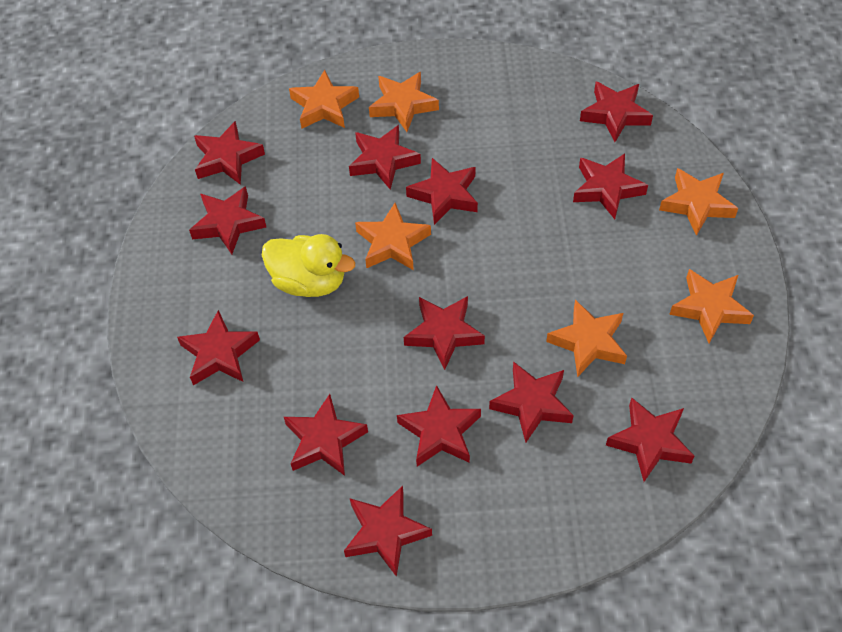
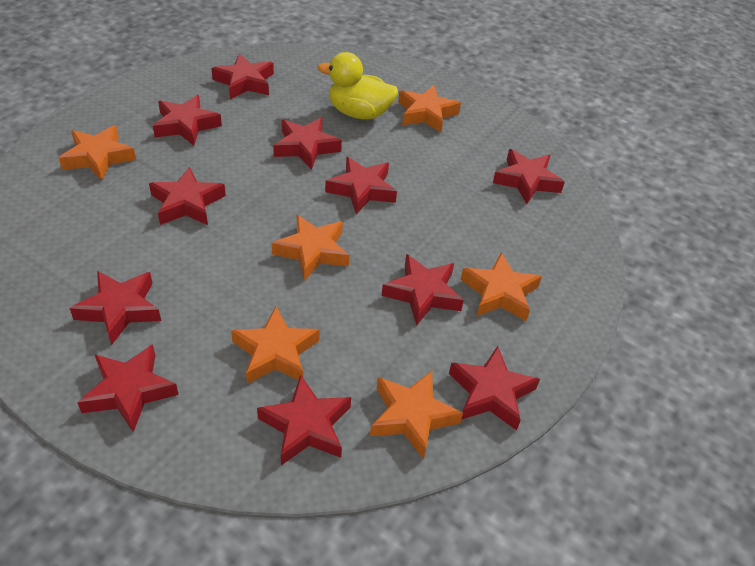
red star: [177,310,260,385] [189,186,266,254] [194,121,265,185] [284,394,368,476] [344,486,432,577] [349,125,421,190] [397,385,481,466] [404,296,485,370] [406,158,478,225] [489,361,574,443] [573,153,648,219] [580,81,653,142] [606,398,694,482] = 13 -> [69,271,161,345] [77,344,179,432] [149,167,226,225] [153,95,222,146] [211,53,274,99] [257,375,351,465] [273,117,342,170] [325,157,397,214] [381,254,464,326] [449,346,540,431] [493,149,565,204] = 11

